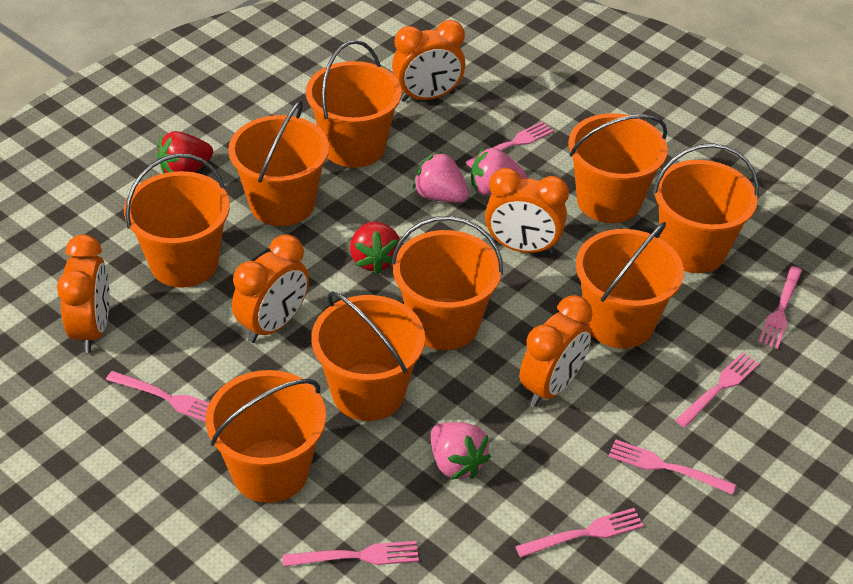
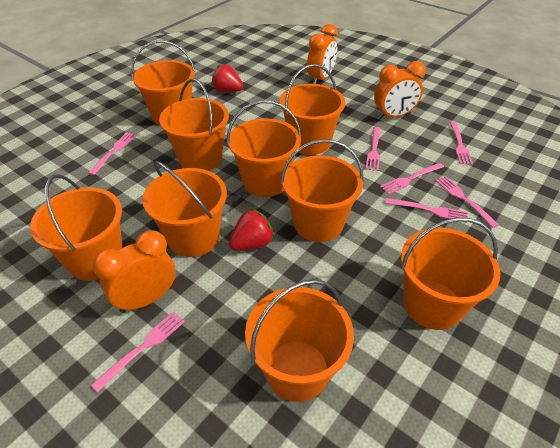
orange clock: [57,234,110,353] [232,235,309,343] [392,20,465,102] [485,168,569,254] [519,295,593,407] = 5 -> [93,230,176,313] [307,24,338,84] [374,61,426,119] = 3
pink strawberry: [413,152,469,203] [431,422,491,480] [471,148,527,196] = 3 -> none = 0

